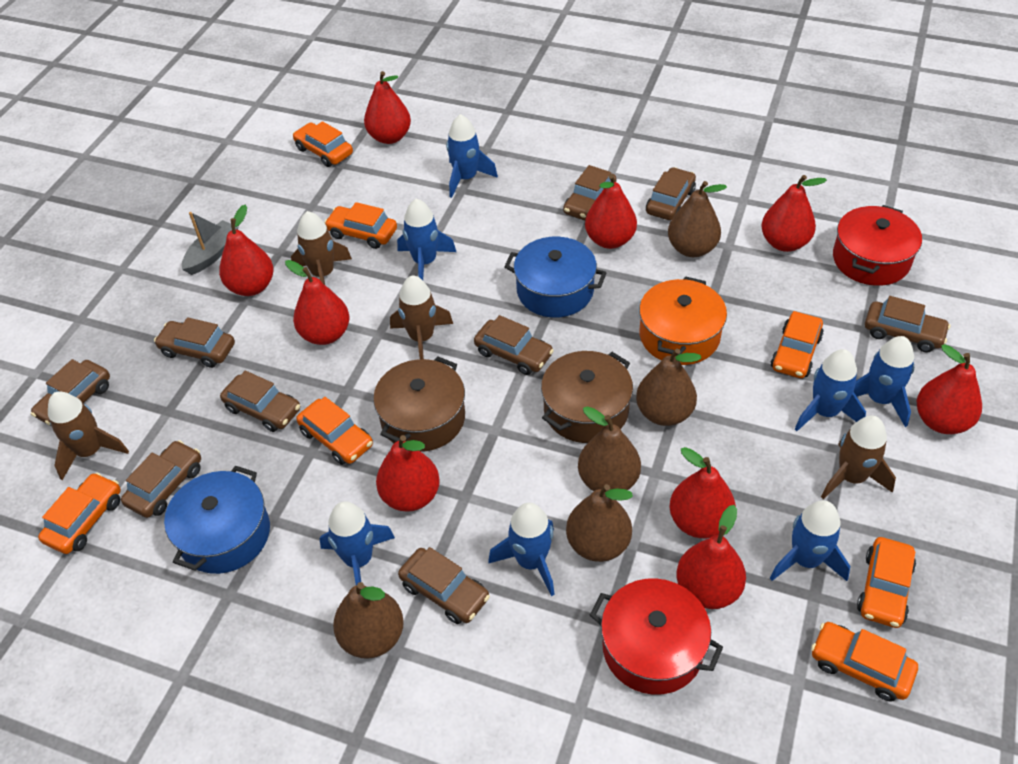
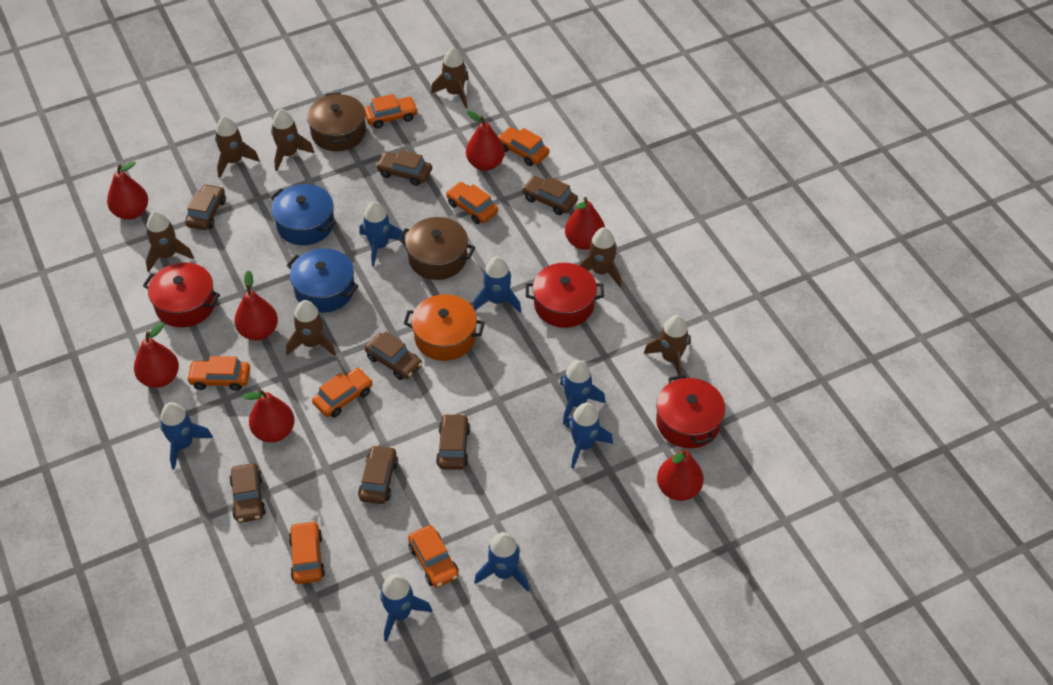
brown car: [31,359,110,426] [121,440,201,518] [154,317,235,368] [220,371,300,432] [398,547,490,624] [474,315,554,375] [563,165,617,221] [646,167,696,220] [865,296,950,353] = 9 -> [185,184,226,230] [229,463,266,523] [358,445,398,504] [365,331,422,380] [376,150,432,186] [436,414,470,470] [522,176,578,215] = 7
brown pear: [333,582,404,659] [566,484,633,562] [578,406,641,491] [636,348,701,426] [668,181,727,257] = 5 -> none = 0
brown rocket: [48,392,129,480] [291,211,352,285] [390,275,453,359] [821,415,896,499] = 4 -> [146,211,194,272] [215,116,260,178] [271,109,314,171] [286,300,336,356] [431,47,469,108] [579,227,621,287] [644,315,691,379] = 7
grey boat: [182,212,239,275] = 1 -> none = 0
red pear: [219,205,274,296] [285,260,350,345] [364,71,411,144] [376,435,440,512] [585,174,637,249] [669,447,736,538] [677,505,746,609] [761,175,827,252] [917,344,982,434] = 9 -> [107,161,148,220] [134,323,179,388] [234,270,278,340] [243,389,295,443] [466,111,505,171] [565,197,605,250] [657,448,704,501] = 7
red pot: [590,578,723,695] [833,205,922,286] = 2 -> [143,262,220,327] [526,263,604,328] [656,374,725,448] = 3

